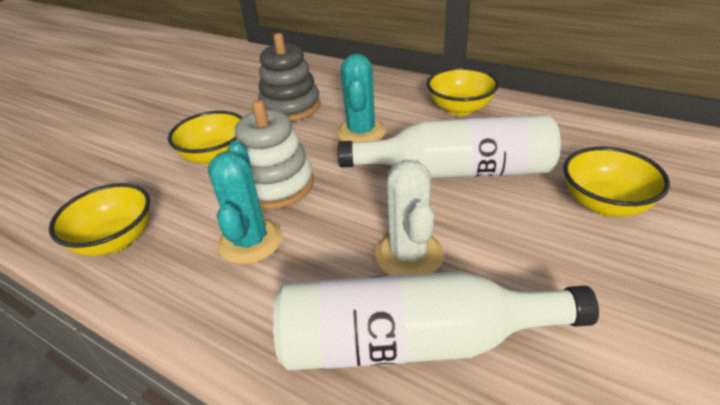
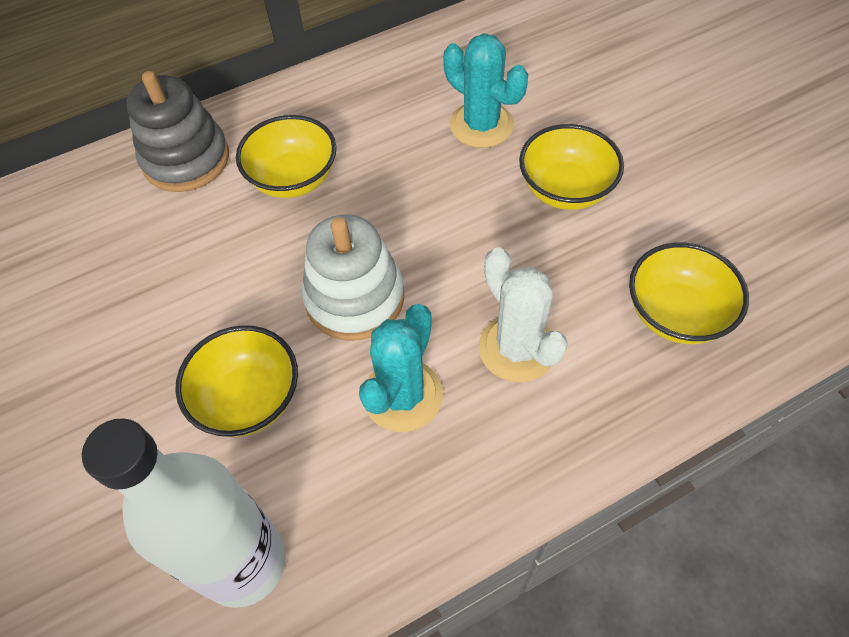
white bottle: [273,271,599,370] [338,115,561,178] = 2 -> [82,418,286,608] = 1

